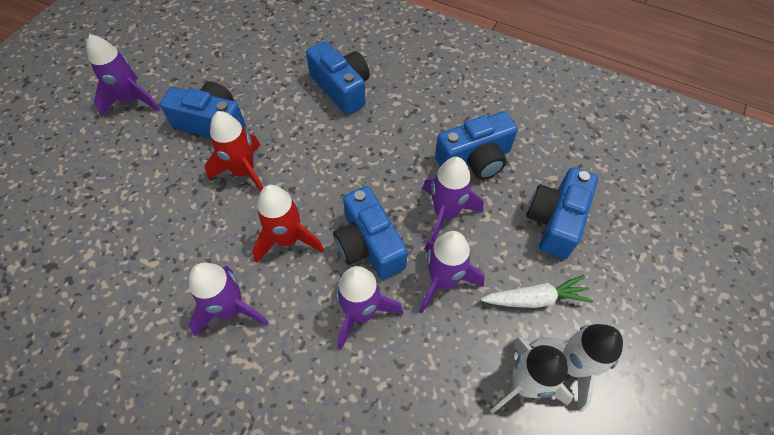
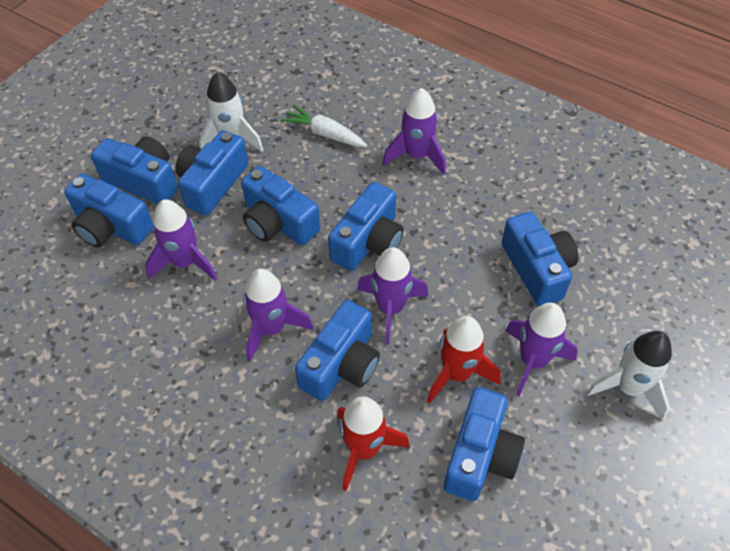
blue camera: [160,81,246,138] [306,41,370,115] [333,186,408,279] [435,111,518,180] [526,167,598,259] = 5 -> [64,173,154,248] [91,137,178,204] [176,130,248,215] [241,166,320,245] [295,300,380,401] [328,182,404,271] [444,387,525,501] [502,212,579,306] = 8

